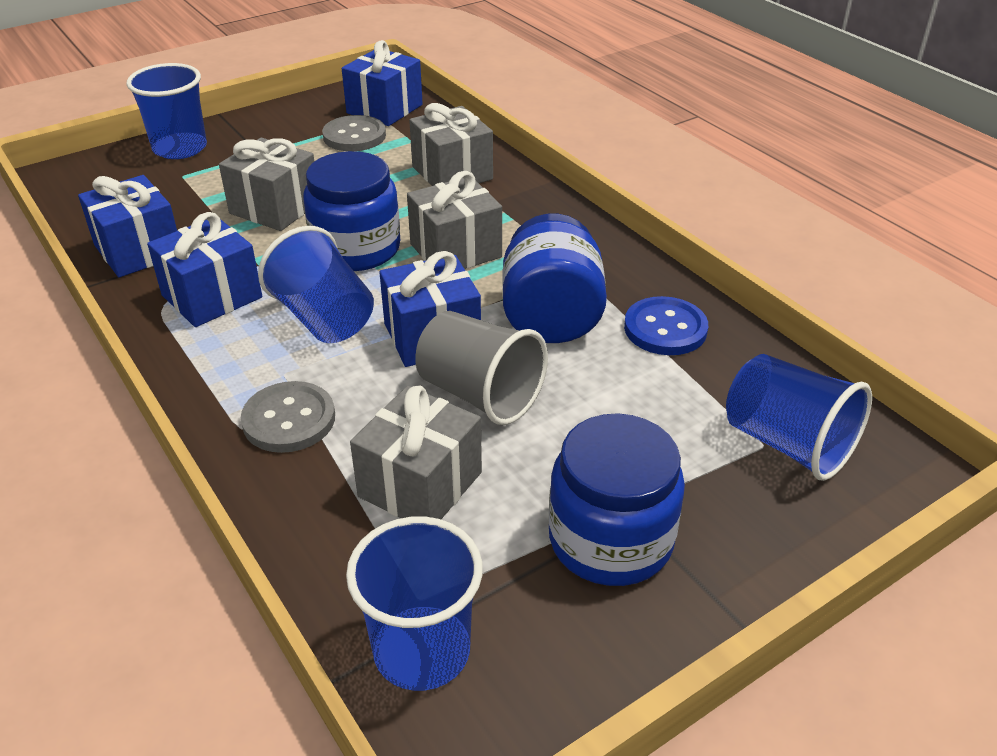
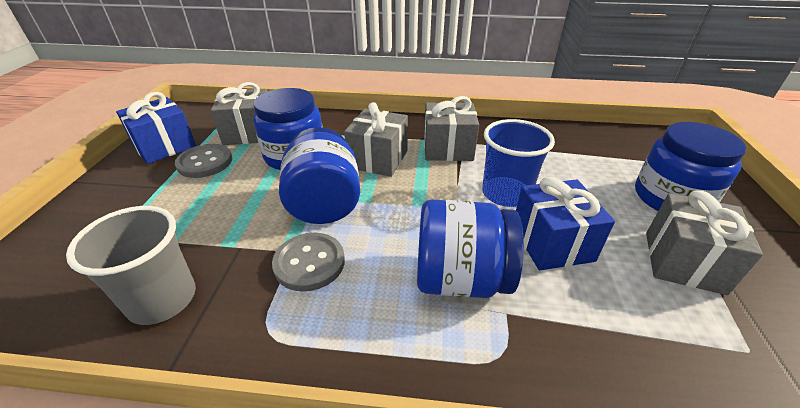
blue button: [624,296,708,355] = 1 -> none = 0
blue cup: [126,63,207,159] [258,226,374,343] [346,516,483,691] [726,354,872,481] = 4 -> [482,119,555,207] = 1
blue gift: [78,175,177,277] [147,212,262,327] [342,40,423,126] [379,251,481,367] = 4 -> [116,92,196,164] [516,177,615,270] = 2
blue jar: [303,151,400,271] [502,214,607,343] [549,413,685,586] = 3 -> [253,88,323,170] [279,127,360,224] [417,200,524,298] [635,122,747,211] = 4

